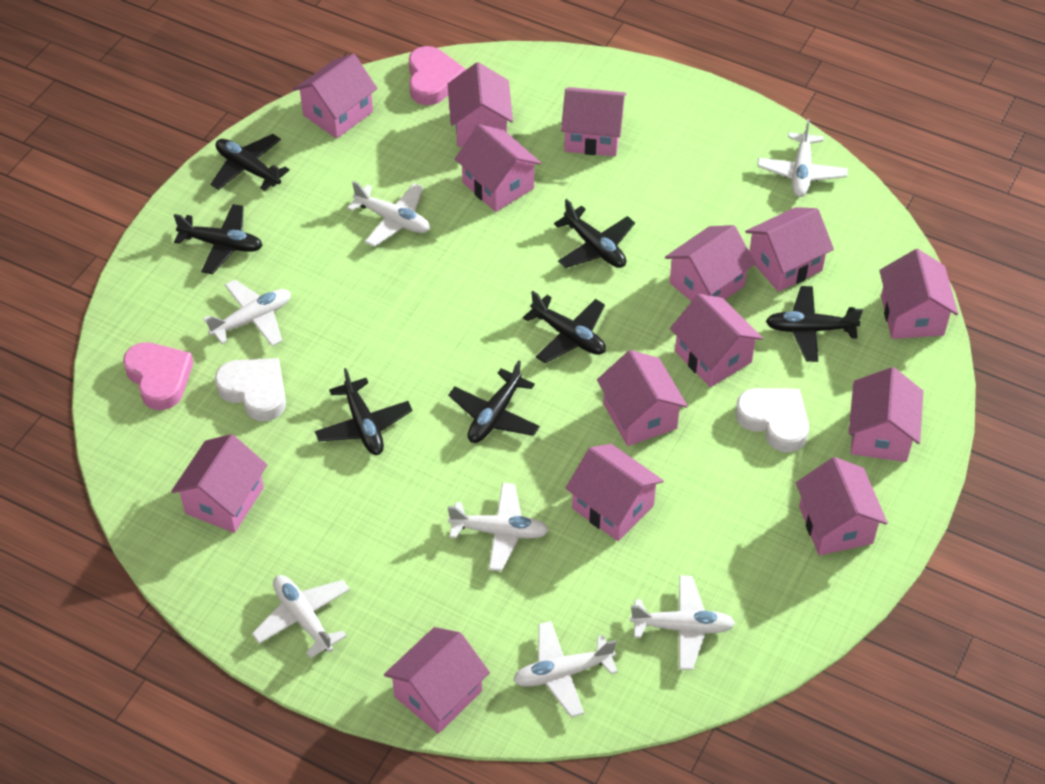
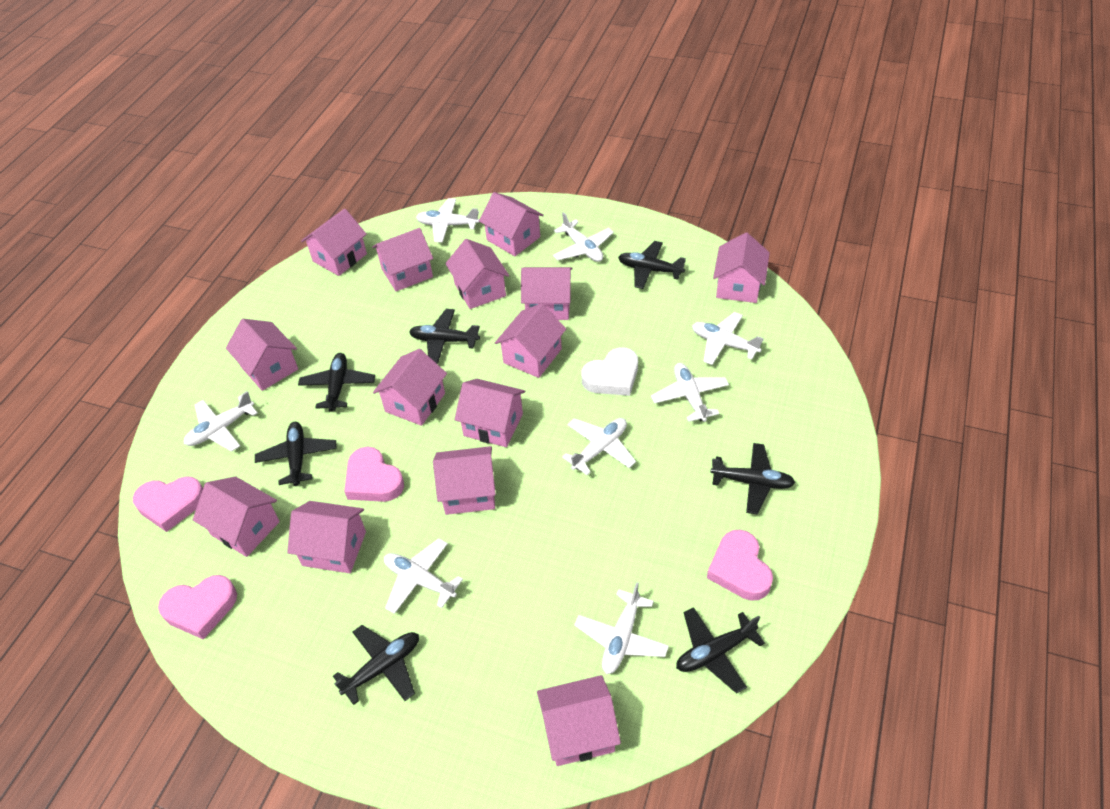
pink heart: [123,342,193,410] [409,46,466,105] = 2 -> [133,476,203,532] [158,575,237,640] [344,447,404,502] [707,530,773,601] = 4
white heart: [215,358,286,421] [735,388,809,453] = 2 -> [581,348,638,396] = 1
white plane: [203,280,291,346] [252,575,350,658] [347,181,430,247] [448,483,549,571] [513,621,618,718] [630,575,735,670] [757,119,848,197] = 7 -> [184,391,258,451] [384,539,463,614] [416,198,479,242] [553,212,614,262] [562,418,636,475] [575,582,669,674] [651,363,729,422] [692,312,764,365] = 8

